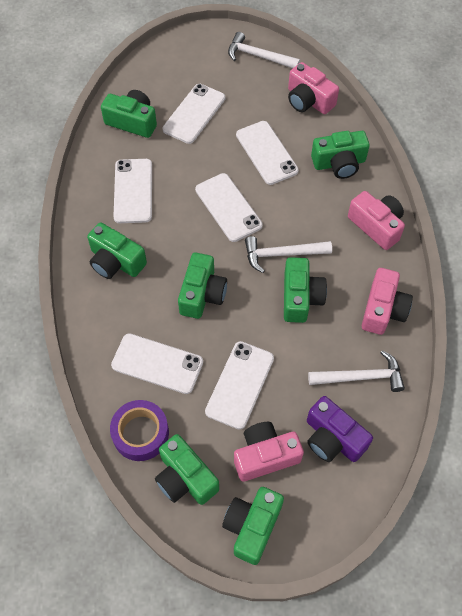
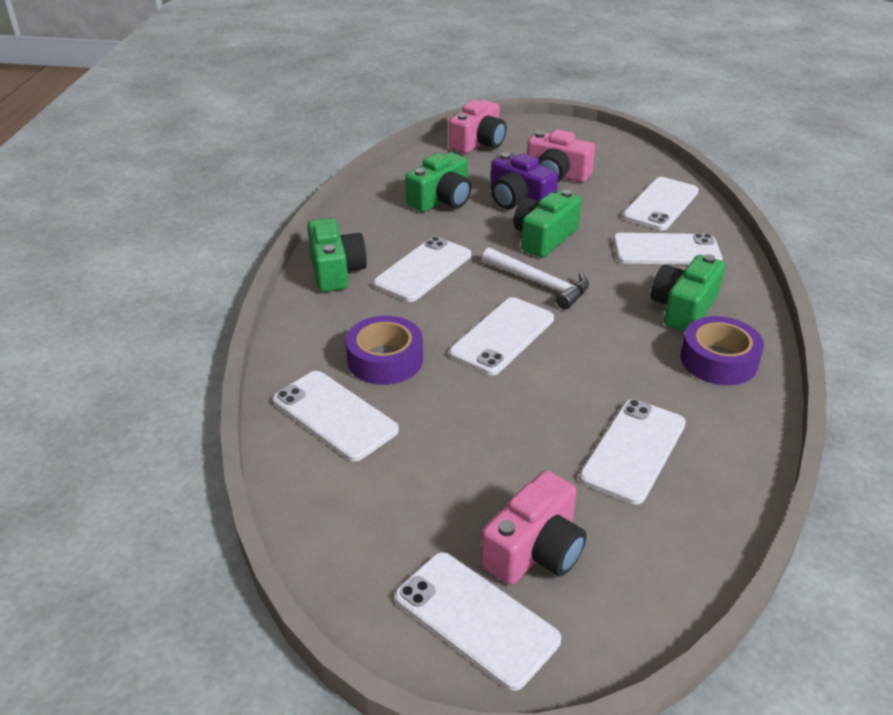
green camera: [87,223,147,279] [101,90,157,138] [155,434,219,505] [178,252,227,319] [222,487,284,565] [284,257,327,323] [311,131,370,179] = 7 -> [307,218,367,292] [405,152,472,212] [513,189,582,257] [651,254,725,332] = 4
pink camera: [234,422,304,481] [288,62,339,114] [348,191,405,250] [362,268,413,335] = 4 -> [449,100,506,154] [481,470,587,585] [527,129,595,183] = 3
purple tape: [110,400,169,461] = 1 -> [346,316,423,385] [681,316,764,385] = 2
white hammer: [228,32,300,68] [245,236,332,273] [308,350,405,392] = 3 -> [482,247,589,310] = 1
white phone: [111,333,203,394] [113,159,152,223] [162,84,225,144] [195,173,263,242] [205,341,274,430] [236,121,299,185] = 6 -> [273,371,399,461] [373,236,471,302] [394,552,561,691] [449,297,554,375] [579,399,686,504] [613,233,722,265] [622,177,699,230] = 7

